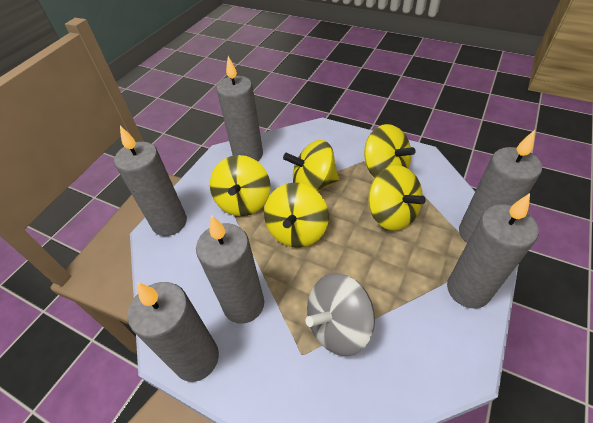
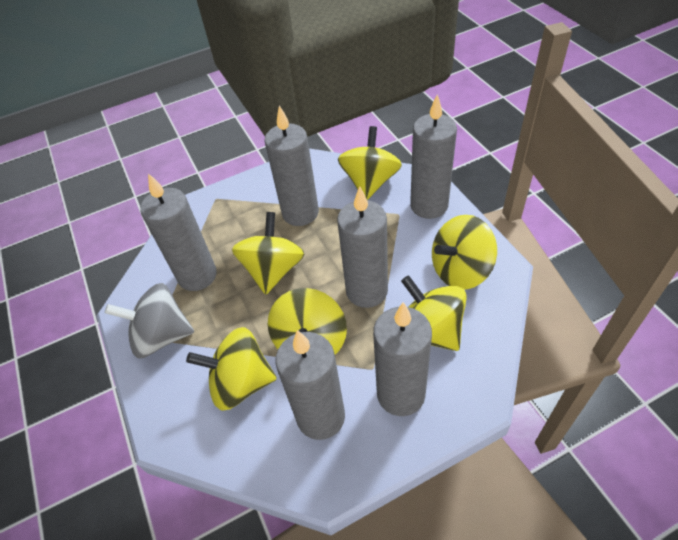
yellow spinning top: [210,155,271,216] [264,183,329,248] [283,140,339,192] [364,124,415,178] [368,165,426,231] = 5 -> [186,327,277,411] [232,212,304,295] [268,288,347,354] [338,126,402,200] [401,275,467,351] [432,215,497,290] = 6

